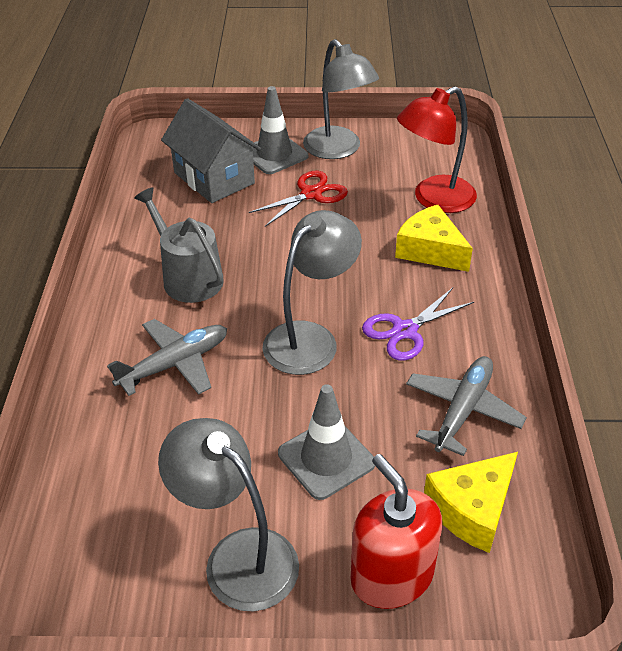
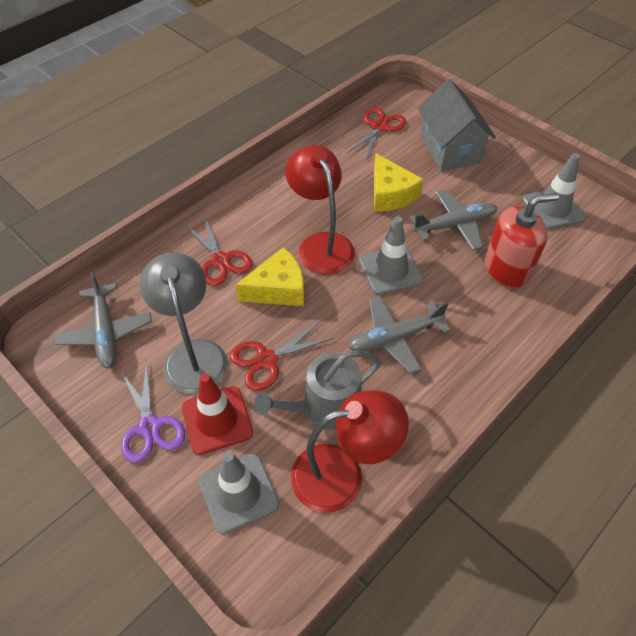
grey lamp: [158,418,299,612] [262,210,362,375] [303,39,379,159] = 3 -> [140,252,228,394] = 1
grey plane: [107,319,227,396] [406,356,527,456] = 2 -> [54,272,152,368] [349,296,450,374] [410,190,497,250] = 3
grey traffic cone: [249,86,308,174] [278,384,375,500] = 2 -> [199,452,279,534] [359,216,423,295] [523,153,586,230] = 3
red lamp: [397,86,477,213] = 1 -> [285,145,355,275] [291,390,409,513] = 2
red scissors: [249,171,348,227] = 1 -> [184,215,253,286] [230,320,334,391] [347,107,406,159] = 3
red traffic cone: none = 0 -> [182,373,253,455] = 1

